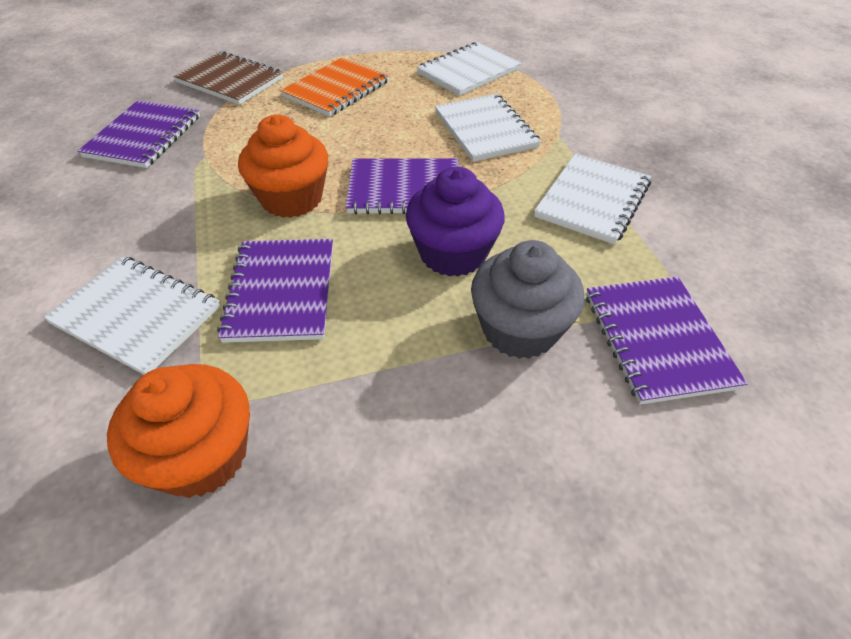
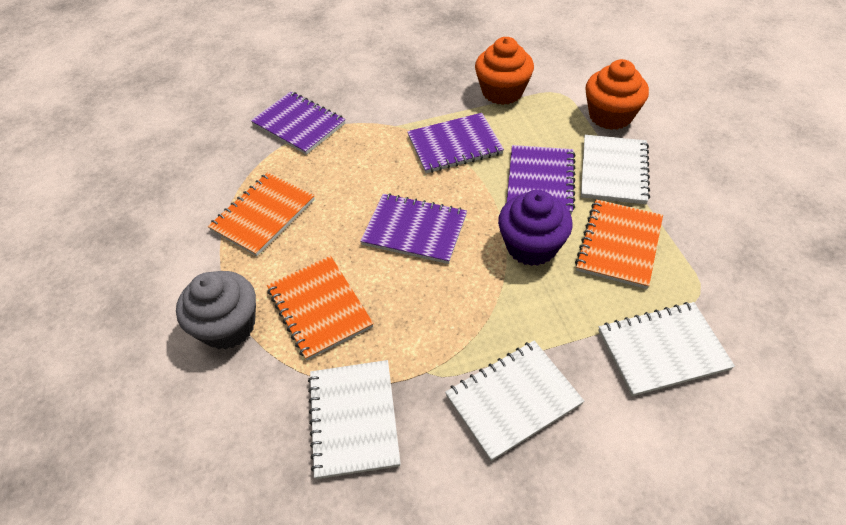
brown notebook: [173,51,283,105] = 1 -> none = 0
orange notebook: [280,57,390,117] = 1 -> [208,172,315,256] [267,256,374,361] [575,199,663,289] = 3

